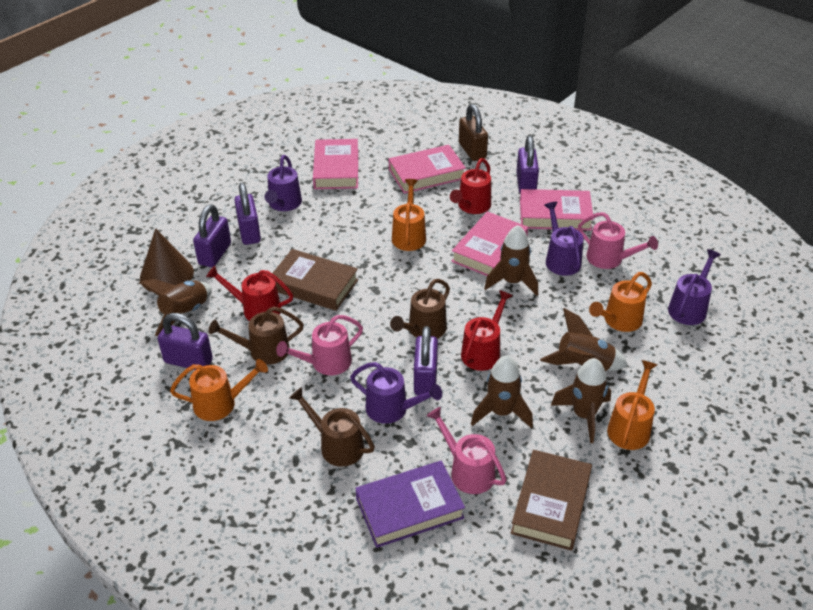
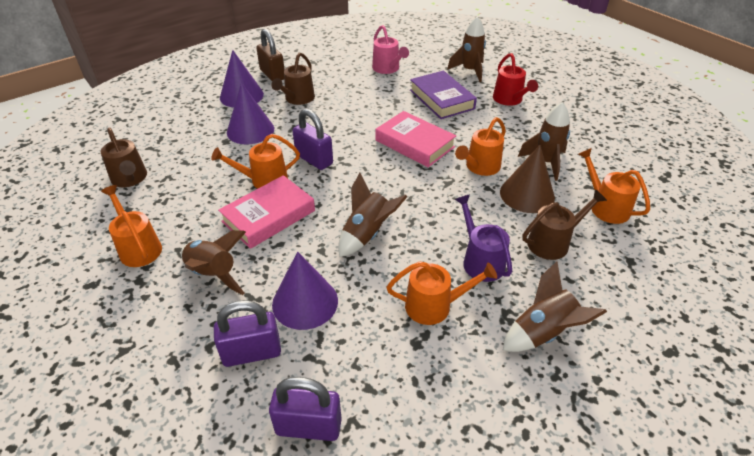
brown book: [272,249,358,311] [511,450,592,551] = 2 -> none = 0
orange watering can: [170,359,268,421] [392,179,426,251] [589,272,652,332] [607,360,657,450] = 4 -> [101,185,162,267] [211,134,300,189] [387,261,497,325] [455,117,506,176] [578,148,650,224] = 5
pink book: [313,139,358,189] [389,145,466,194] [451,211,528,276] [520,189,594,231] = 4 -> [218,175,315,249] [376,111,456,167] = 2
pink watering can: [276,315,363,375] [427,407,507,494] [578,212,658,269] = 3 -> [372,25,409,74] = 1
purple cone: none = 0 -> [220,50,264,107] [227,83,274,144] [272,252,338,330] = 3
purple padlock: [158,313,213,370] [193,204,231,267] [234,183,261,245] [414,326,438,395] [516,136,539,194] = 5 -> [214,300,281,367] [269,377,342,441] [292,109,333,170] = 3
purple watering can: [265,155,302,211] [350,362,442,424] [545,202,584,276] [668,249,721,325] = 4 -> [455,194,512,282] = 1
red watering can: [206,266,293,321] [450,158,491,214] [461,290,513,371] = 3 -> [493,53,538,106] = 1

